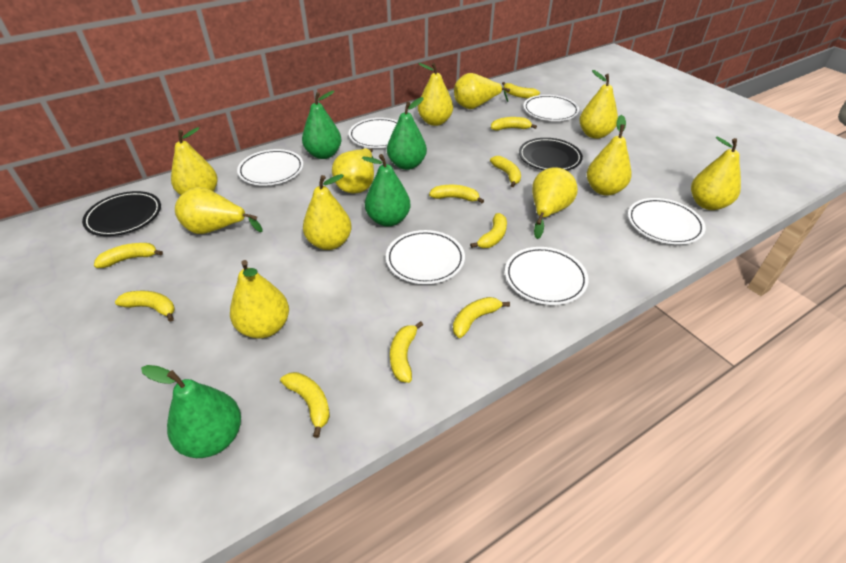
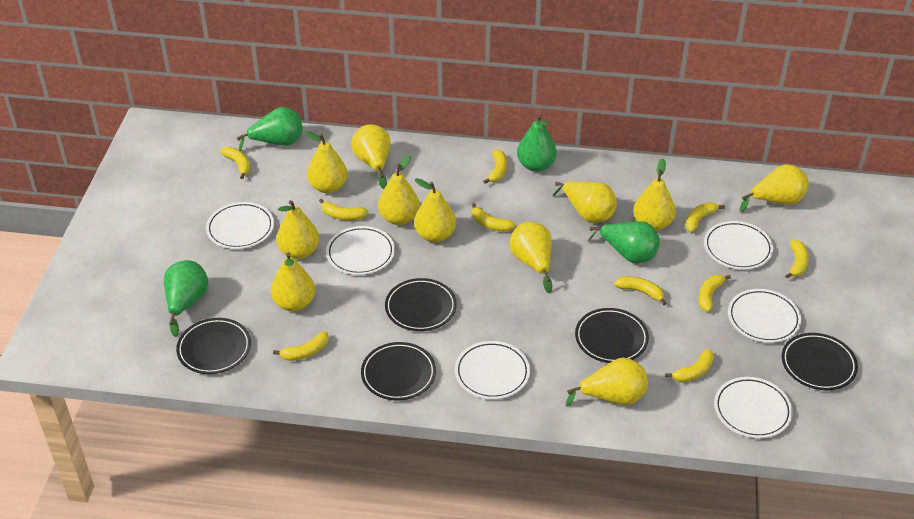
black plate: [82,191,161,236] [519,138,583,170] = 2 -> [176,318,251,374] [361,342,436,401] [385,278,457,331] [575,308,649,363] [782,333,858,390] = 5

